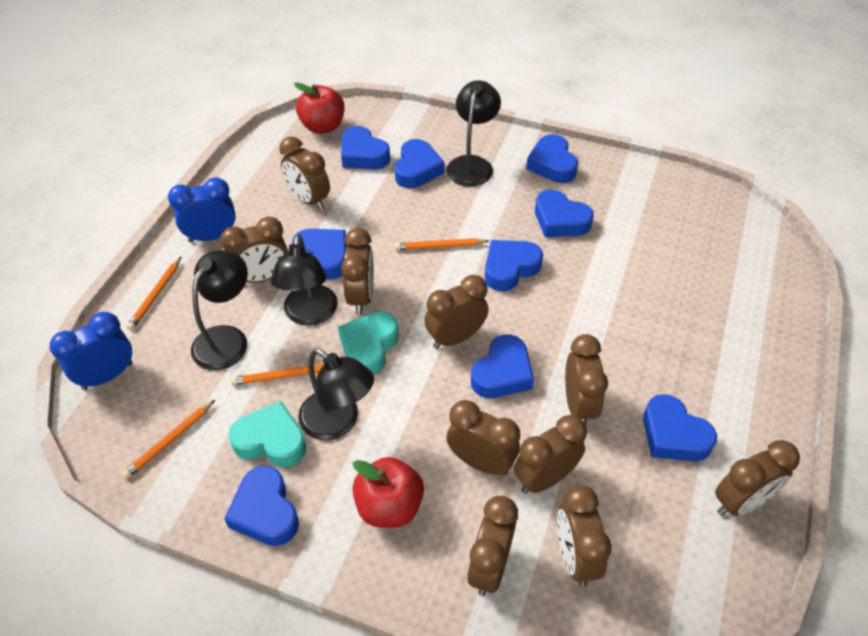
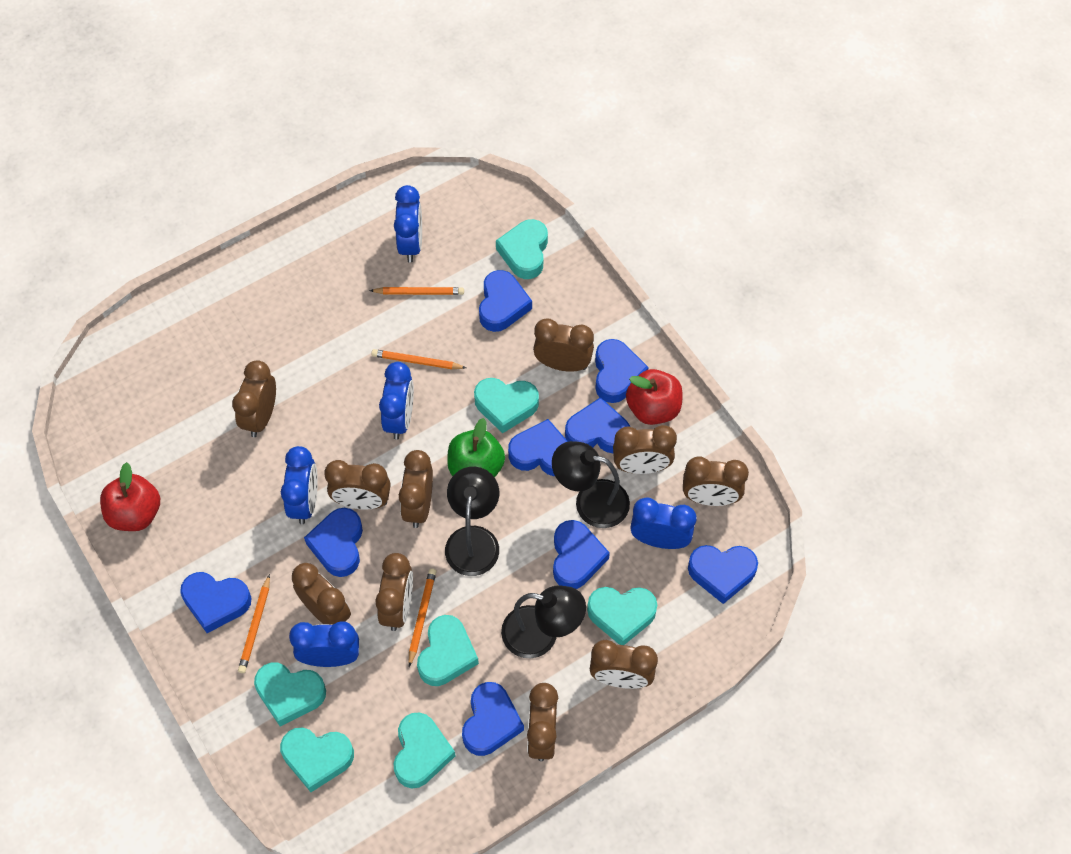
black lamp: [191,250,248,370] [271,234,338,326] [298,348,374,441] [447,80,501,187] = 4 -> [445,467,499,576] [501,585,586,658] [552,441,630,528] = 3
blue clock: [50,312,133,390] [168,177,236,243] = 2 -> [281,446,318,524] [289,621,359,667] [379,362,414,440] [394,185,422,263] [630,497,696,549] = 5
green apple: none = 0 -> [447,418,505,477] = 1
turquoise heart: [228,401,306,467] [338,312,399,375] = 2 -> [254,663,326,726] [280,728,354,792] [393,712,456,788] [417,615,479,686] [474,378,539,434] [496,219,548,279] [587,587,657,645] = 7

